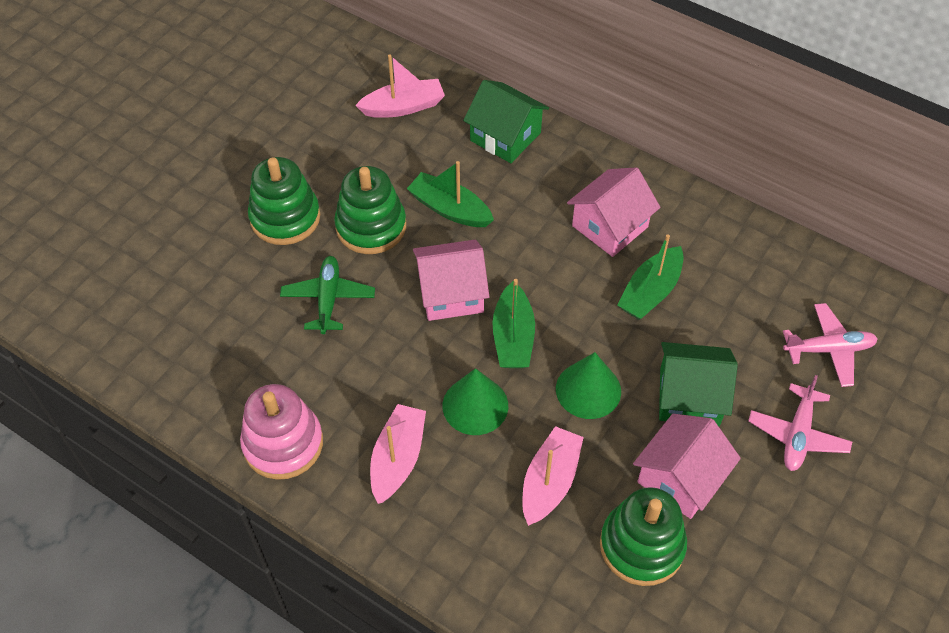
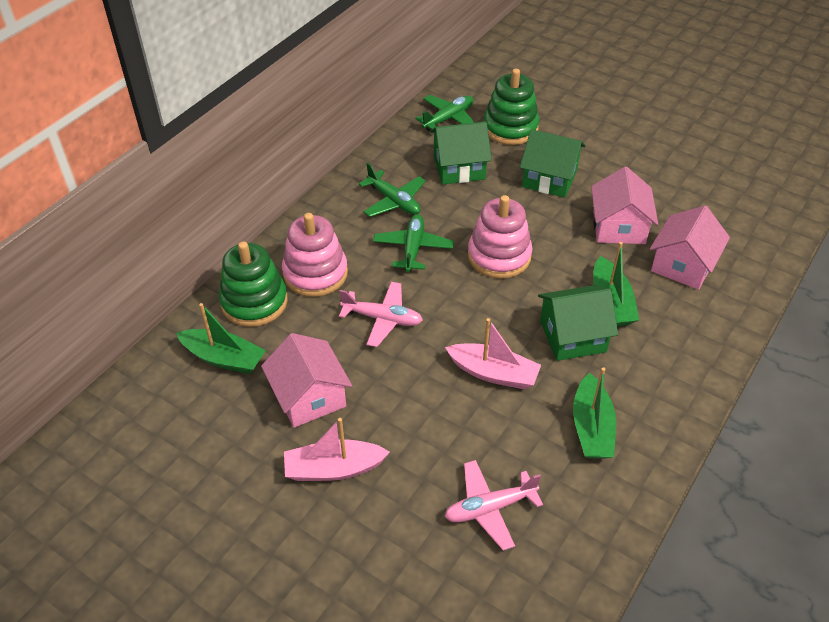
green cone: [443,368,508,435] [556,352,621,419] = 2 -> none = 0
green house: [463,80,549,163] [659,342,738,426] = 2 -> [430,121,492,184] [520,129,586,198] [538,285,618,361] = 3
green plane: [280,256,375,334] = 1 -> [359,163,426,217] [373,214,454,272] [416,95,475,131] = 3
green stacking toy: [248,157,320,245] [334,166,406,254] [600,487,687,586] = 3 -> [219,241,288,327] [484,69,539,145] = 2
pink boat: [355,55,445,118] [370,404,426,504] [523,426,584,526] = 3 -> [284,418,390,481] [445,318,541,389] = 2
pink stacking toy: [240,384,323,480] = 1 -> [282,213,348,297] [468,195,532,279] = 2

